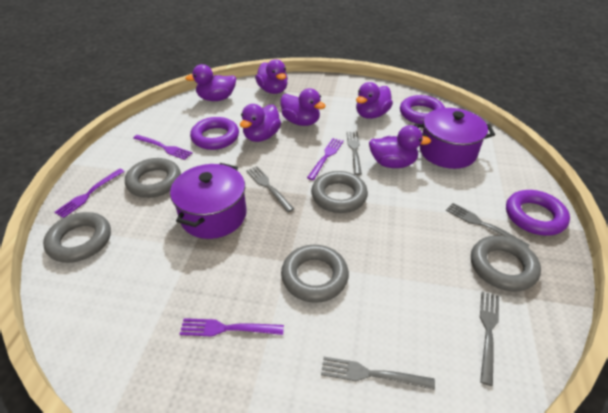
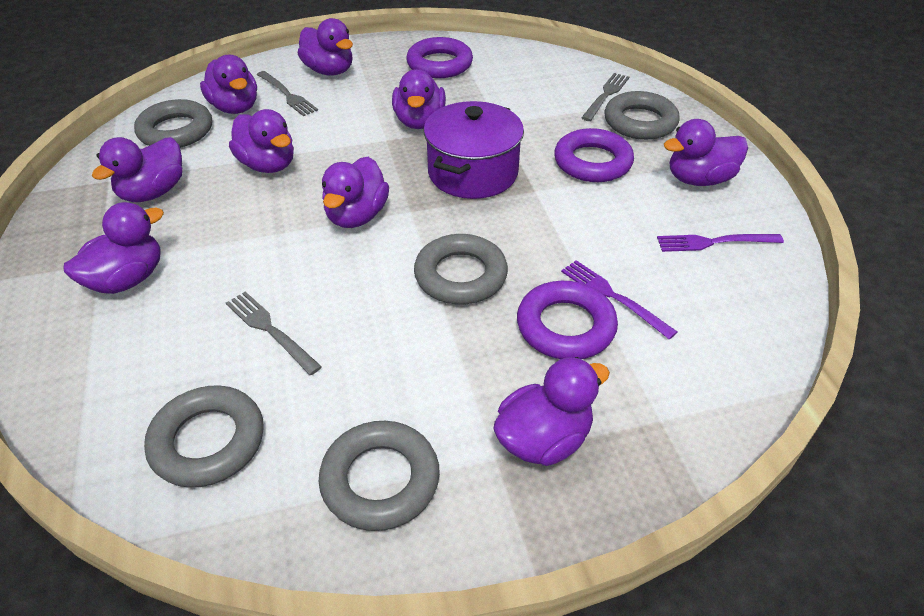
grey fork: [246,166,294,212] [321,357,435,390] [346,132,362,175] [446,203,530,247] [480,292,499,386] = 5 -> [226,291,322,375] [257,71,318,116] [581,73,629,121] = 3
purple duck: [185,64,236,101] [240,104,281,142] [255,59,288,94] [280,88,326,126] [356,82,393,119] [369,125,431,168] = 6 -> [64,202,164,294] [92,137,182,202] [200,55,257,114] [229,109,294,173] [298,18,353,76] [322,157,389,228] [392,69,446,129] [493,357,610,466] [664,119,748,186] = 9
purple fork: [54,168,125,218] [133,135,193,160] [179,318,284,336] [307,138,344,180] = 4 -> [561,260,677,339] [657,234,784,252] = 2
purple pot: [170,163,247,239] [414,108,495,169] = 2 -> [424,101,524,199] = 1

